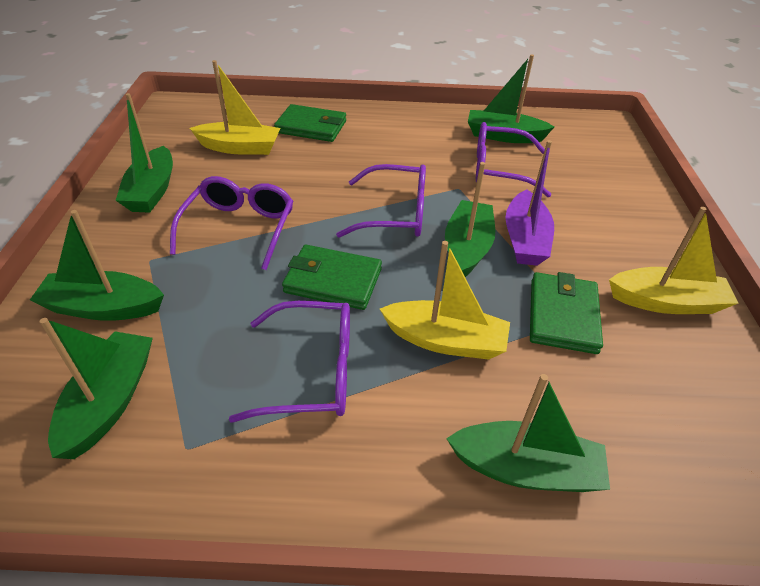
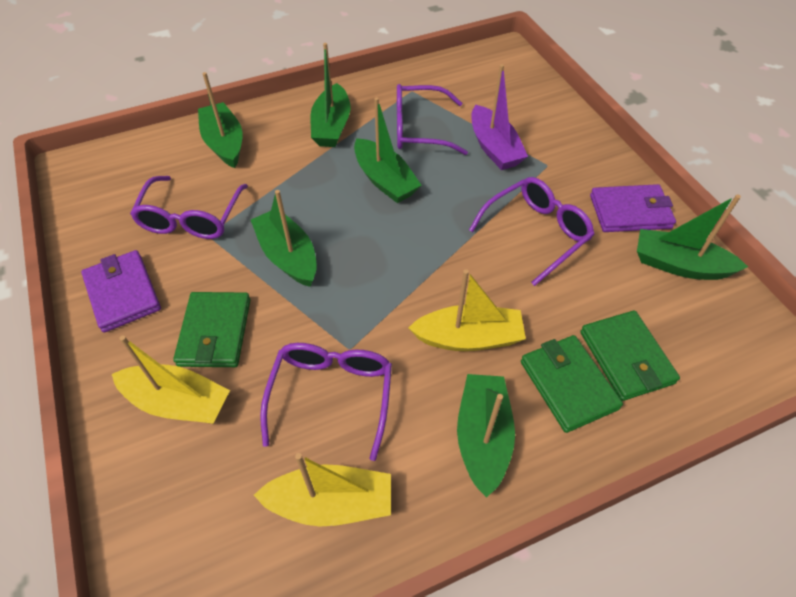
purple wallet: none = 0 -> [81,250,161,333] [590,184,676,232] = 2

